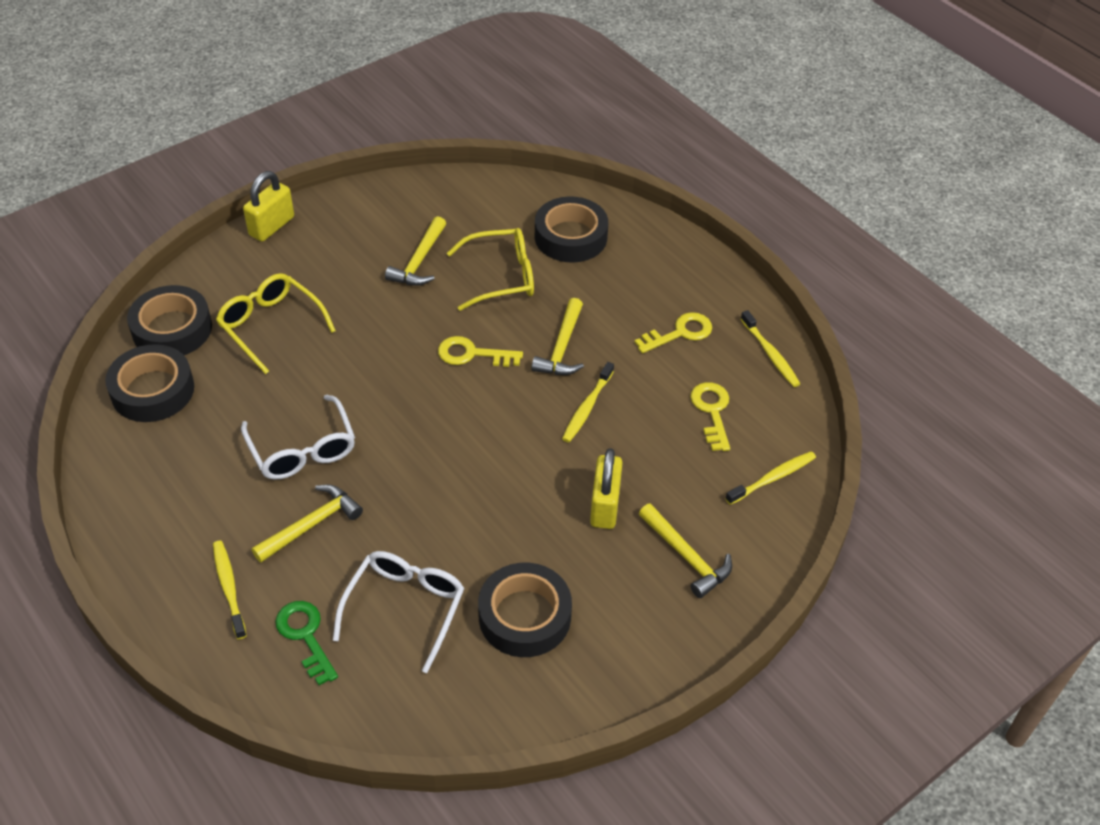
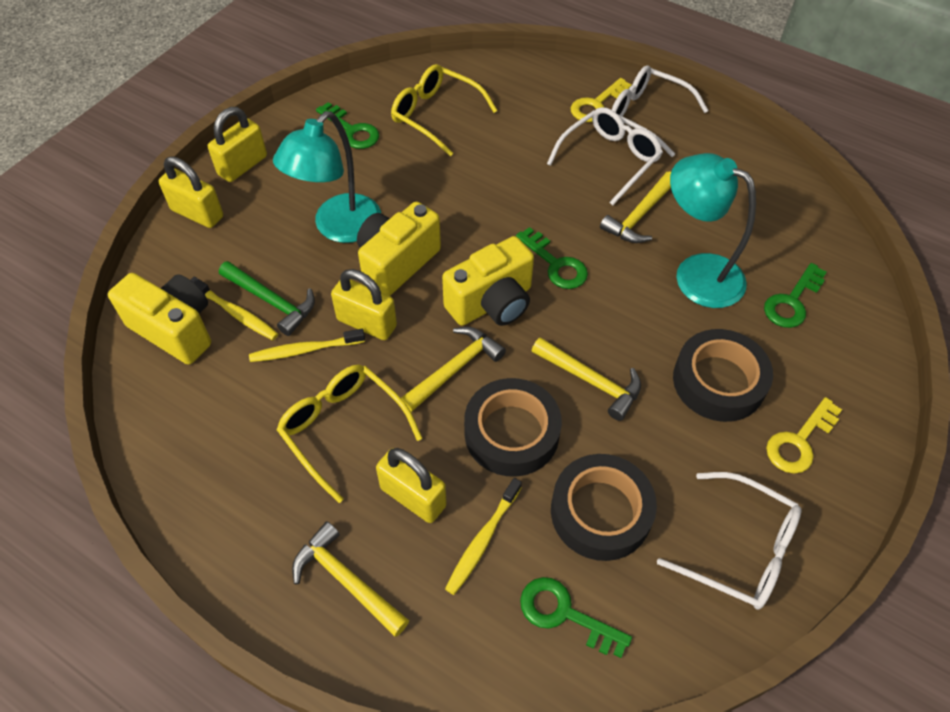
black tape: [105,344,194,422] [127,285,212,355] [478,563,572,657] [535,197,608,262] = 4 -> [464,378,562,477] [551,454,657,561] [673,329,773,422] = 3
green hammer: none = 0 -> [219,261,315,336] = 1
green key: [275,601,338,685] = 1 -> [316,102,379,149] [516,227,588,289] [520,577,632,658] [764,263,826,328] = 4
turquoise lamp: none = 0 -> [273,111,381,243] [670,153,756,308] = 2
white glasses: [241,395,355,480] [333,551,464,673] = 2 -> [547,107,663,206] [611,65,709,157] [657,472,801,610] = 3
yellow camera: none = 0 -> [108,273,211,365] [357,202,441,296] [442,236,534,326] = 3
yellow key: [438,336,523,367] [635,312,712,353] [690,382,730,451] = 3 -> [571,78,632,122] [766,397,842,474] = 2
yellow padlock: [243,171,294,242] [590,448,623,529] = 2 -> [159,156,223,228] [208,107,267,182] [331,269,397,340] [376,448,447,523] = 4
yellow toothbrush: [213,541,247,639] [562,362,614,442] [725,451,816,505] [741,310,800,387] = 4 -> [190,277,278,340] [249,329,365,362] [445,478,522,595] = 3

